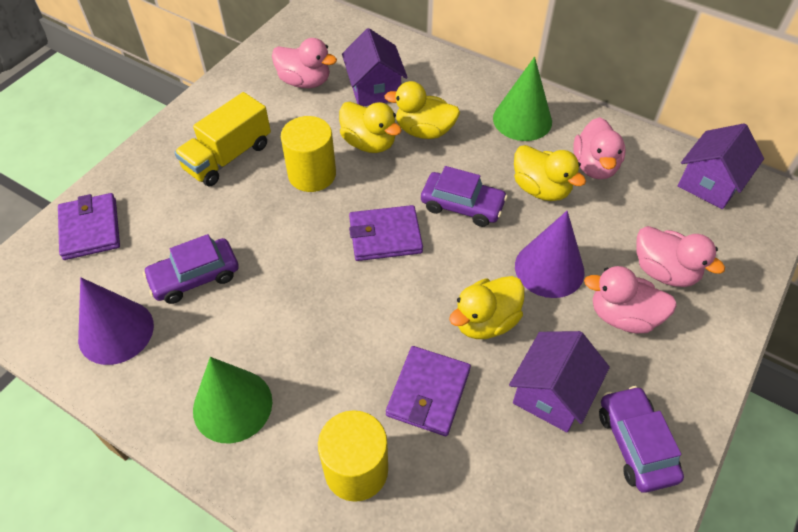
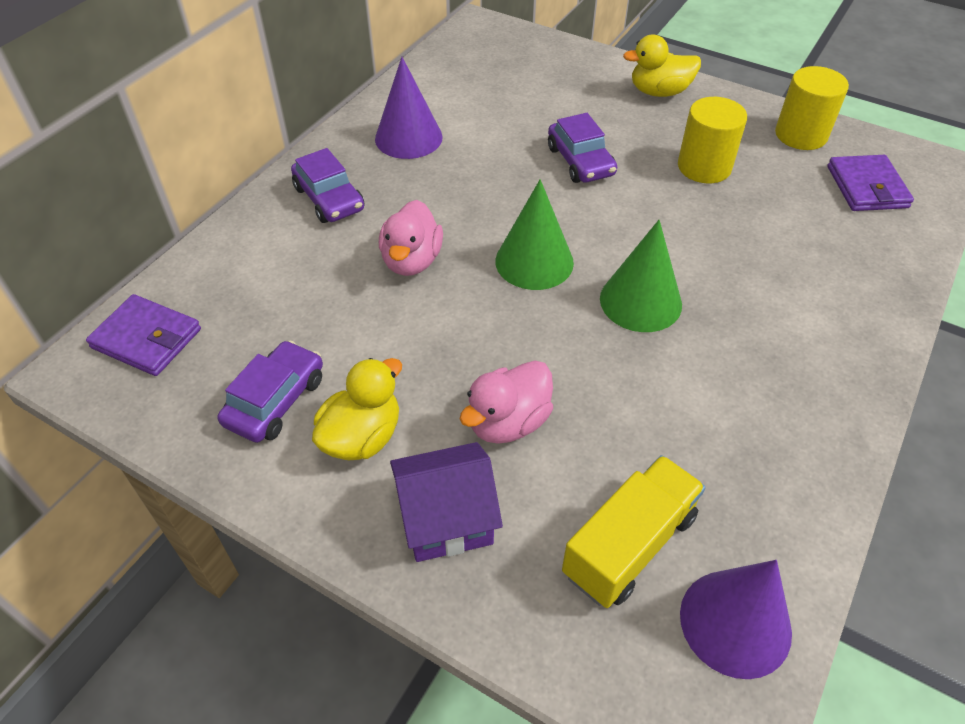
pink duck: [272,38,337,88] [573,117,626,179] [584,266,677,333] [636,226,725,287] = 4 -> [379,200,443,276] [460,360,553,444] = 2
purple house: [342,28,408,106] [509,331,610,432] [678,123,764,209] = 3 -> [390,442,503,562] = 1
purple wallet: [58,193,120,260] [349,205,423,261] [386,346,471,436] = 3 -> [86,294,201,376] [827,155,914,211] = 2
yellow duck: [339,102,402,153] [385,81,460,139] [449,276,525,339] [514,145,586,201] = 4 -> [312,358,402,460] [623,35,701,97] = 2

